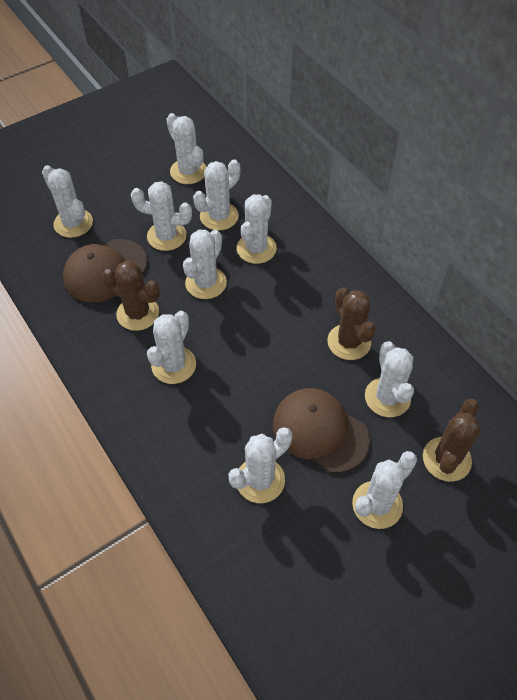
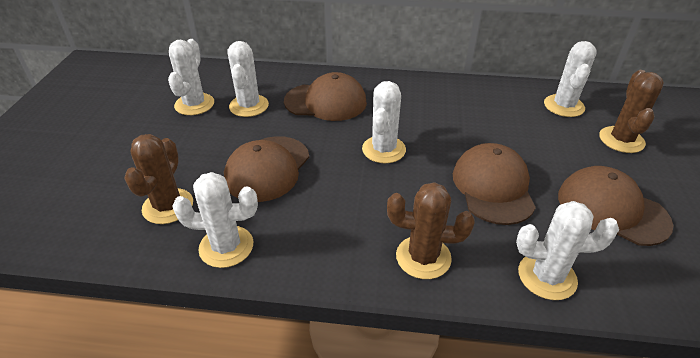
brown cap: [63,239,147,302] [273,388,370,473] = 2 -> [224,136,309,202] [284,72,367,121] [453,143,536,225] [558,166,674,246] = 4
white cactus: [42,165,93,238] [131,181,192,251] [147,311,196,384] [167,113,207,184] [183,230,227,299] [193,160,240,231] [229,427,292,503] [237,194,277,264] [352,451,417,529] [365,341,414,417] = 10 -> [168,39,214,115] [172,172,258,268] [228,41,269,117] [362,81,406,163] [516,201,619,300] [544,41,597,117] = 6

